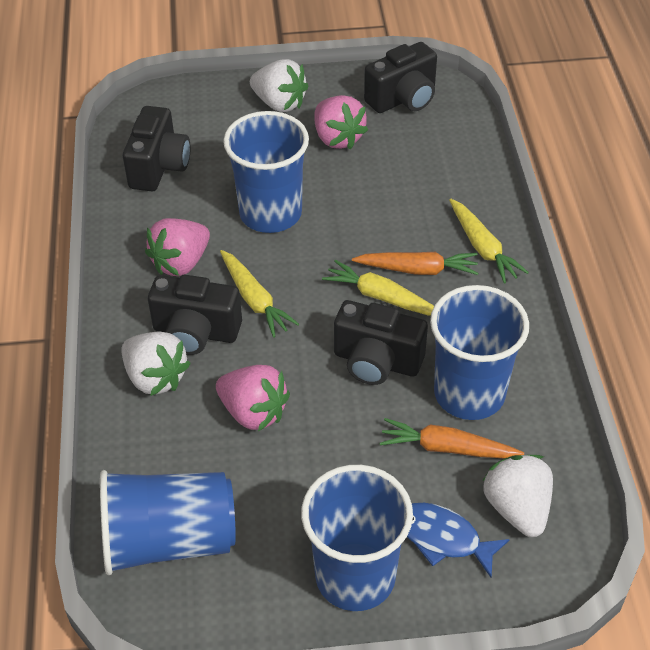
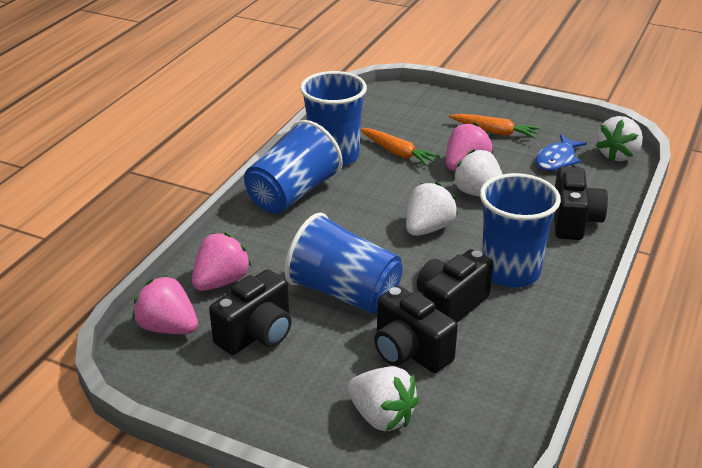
white strawberry: [121,332,191,396] [250,59,309,112] [482,455,553,537] = 3 -> [347,366,419,431] [406,182,458,236] [452,149,502,197] [596,116,643,162] = 4
yellow carrot: [220,250,299,338] [322,260,434,316] [449,198,529,283] = 3 -> none = 0

